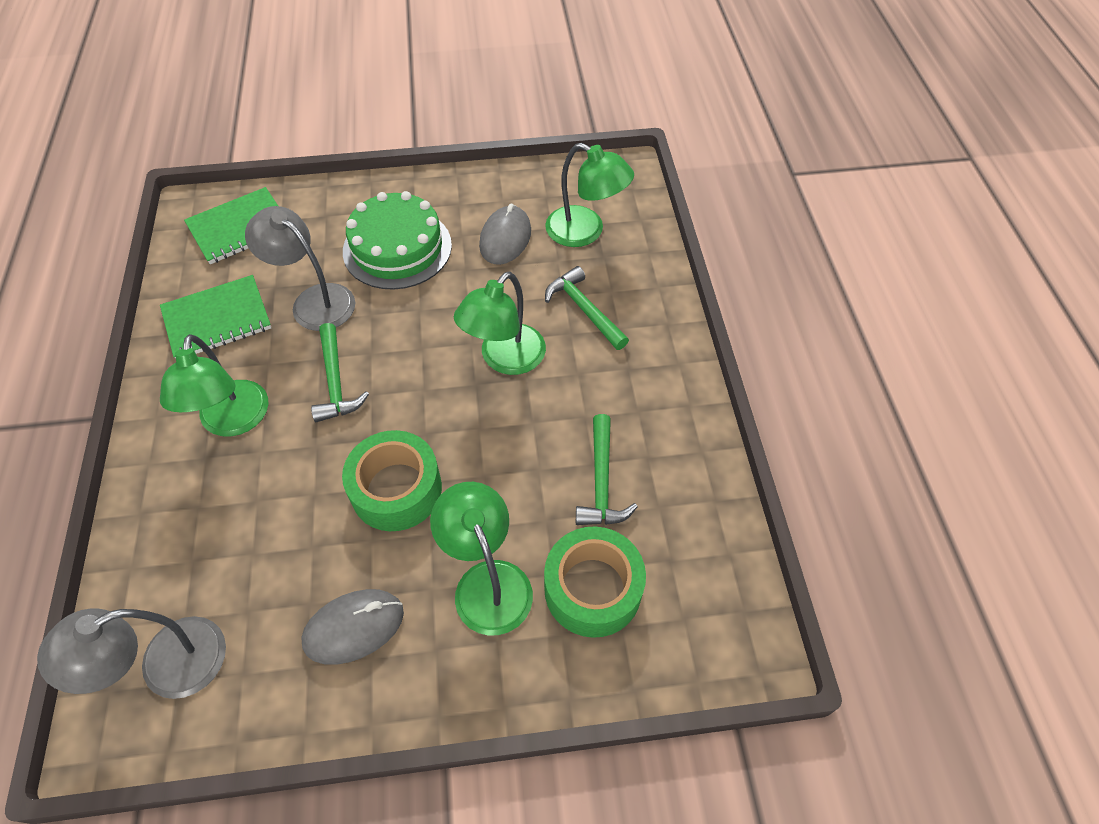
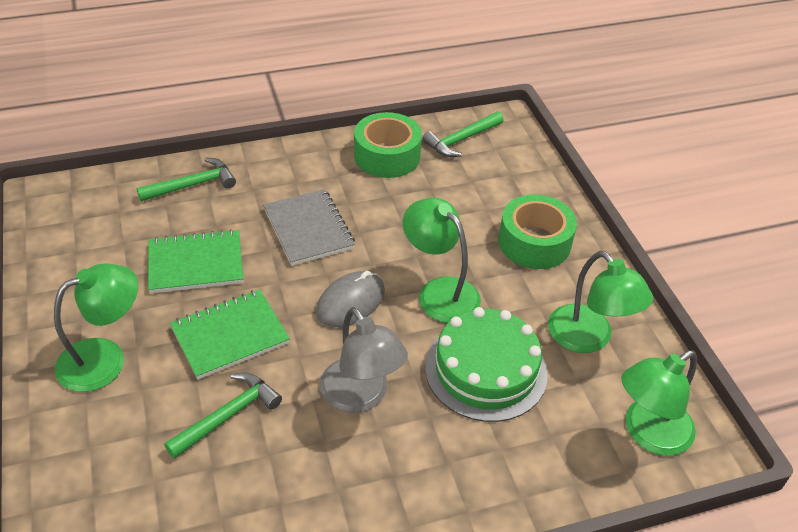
grey lamp: [37,609,226,699] [245,206,355,331] = 2 -> [320,307,408,413] = 1
grey mouse: [301,589,404,665] [479,204,531,265] = 2 -> [316,271,385,327] = 1
grey notebook: none = 0 -> [263,189,355,266] = 1

